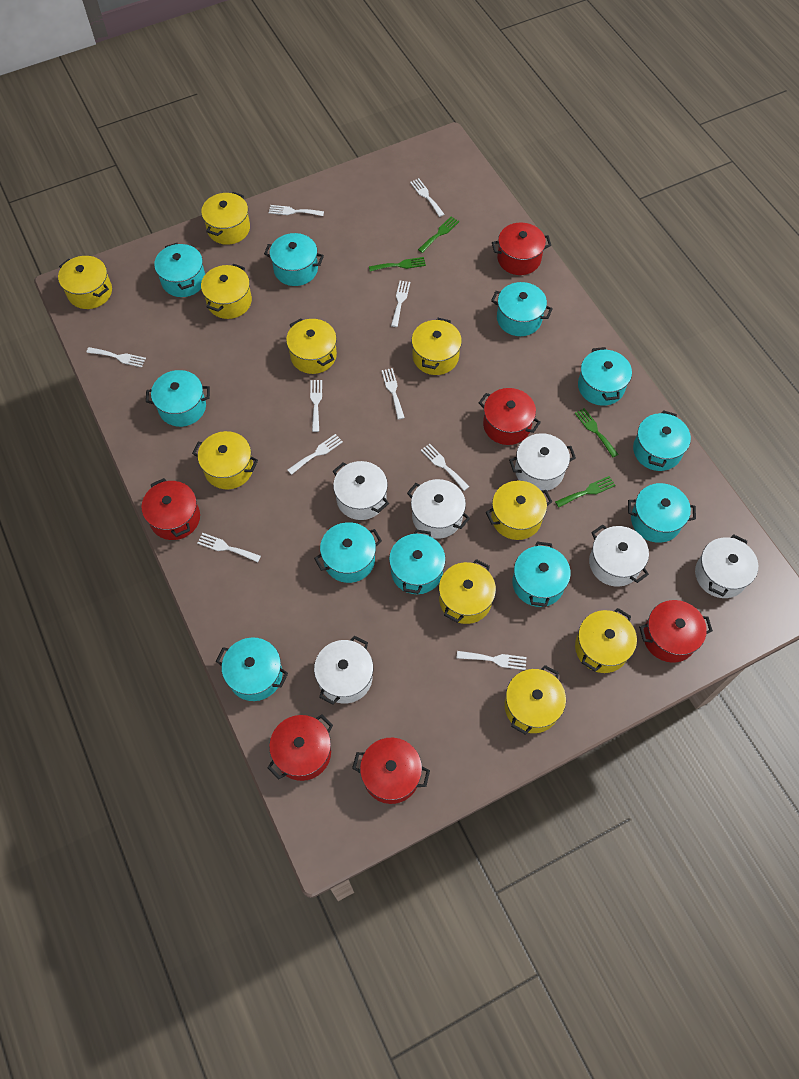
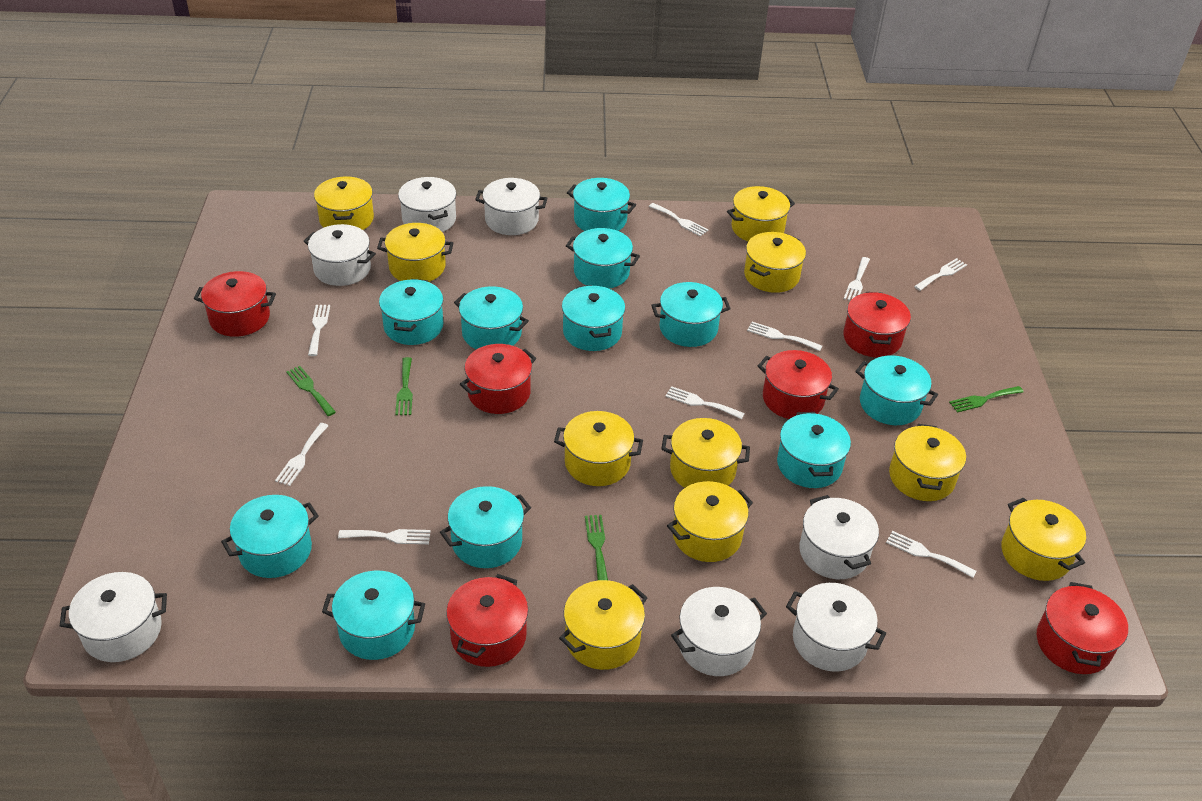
white fork: [86,347,146,367] [197,533,261,562] [269,205,324,216] [288,434,343,475] [310,380,322,432] [381,368,405,419] [391,280,410,327] [410,178,444,217] [421,443,469,491] [457,651,527,670] = 10 -> [275,423,329,486] [308,305,330,356] [338,529,431,544] [649,203,708,236] [665,386,745,419] [747,322,822,351] [844,257,870,301] [886,531,976,578] [914,258,967,291] = 9
white pot: [314,636,373,705] [333,461,389,520] [407,479,470,539] [509,433,576,491] [589,525,649,587] [695,534,758,598] = 6 -> [60,572,167,662] [304,224,376,286] [398,177,456,232] [475,178,547,235] [671,587,767,676] [786,583,886,672] [799,495,879,579] = 7

